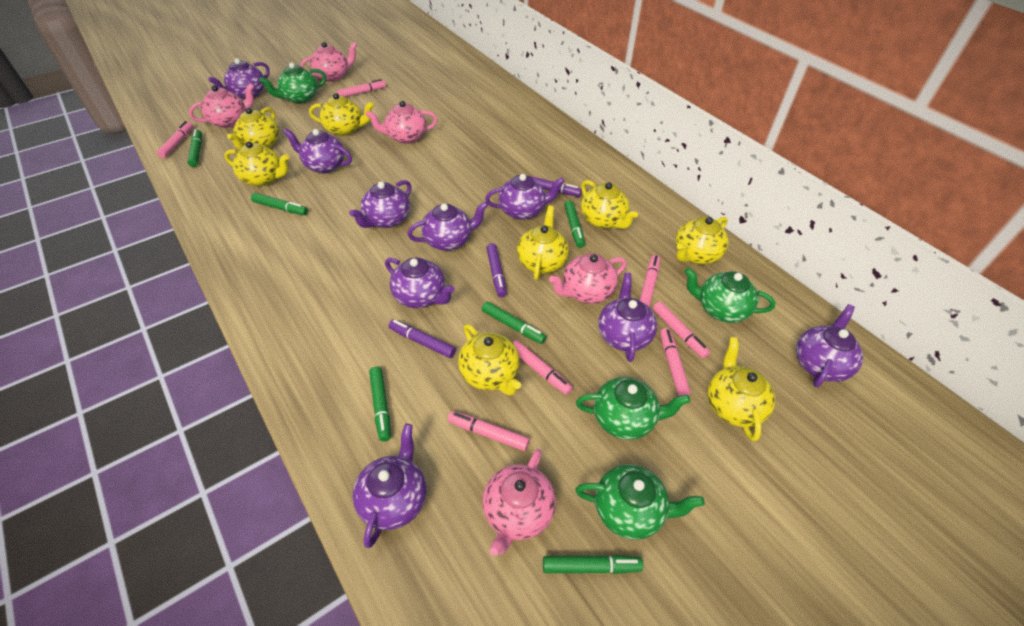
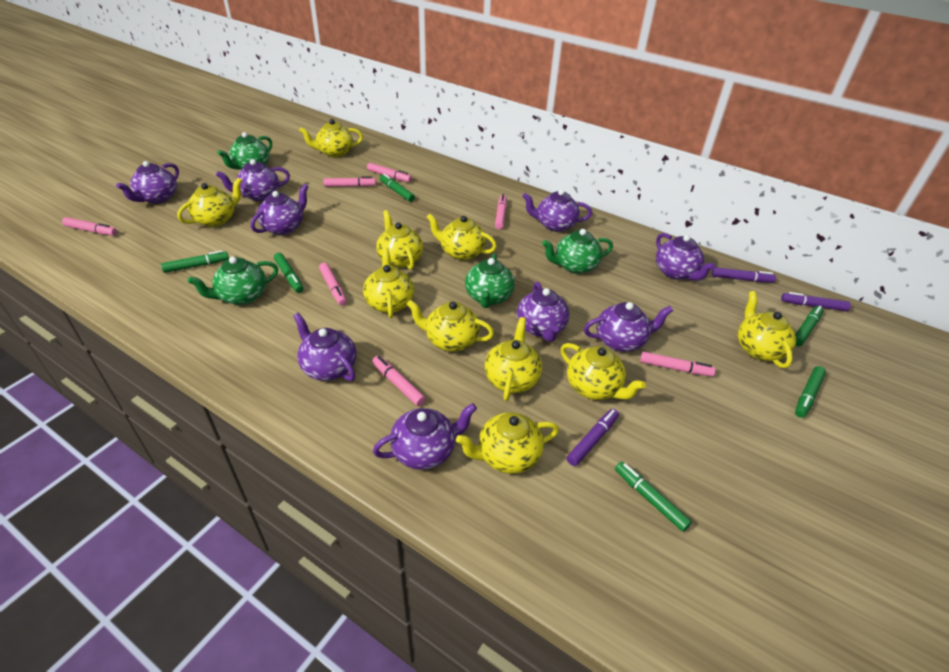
pink teapot: [189,83,254,128] [300,42,357,82] [366,101,438,144] [482,449,556,556] [549,253,627,304] = 5 -> none = 0
yellow teapot: [224,141,289,186] [227,107,279,150] [309,93,374,136] [458,324,521,396] [517,206,569,280] [581,180,638,229] [675,217,729,264] [707,338,775,441] = 8 -> [177,178,242,227] [299,119,363,158] [363,248,414,318] [376,210,423,270] [406,300,494,352] [427,214,497,261] [456,412,559,474] [484,317,542,401] [561,343,646,400] [738,291,796,368] = 10

